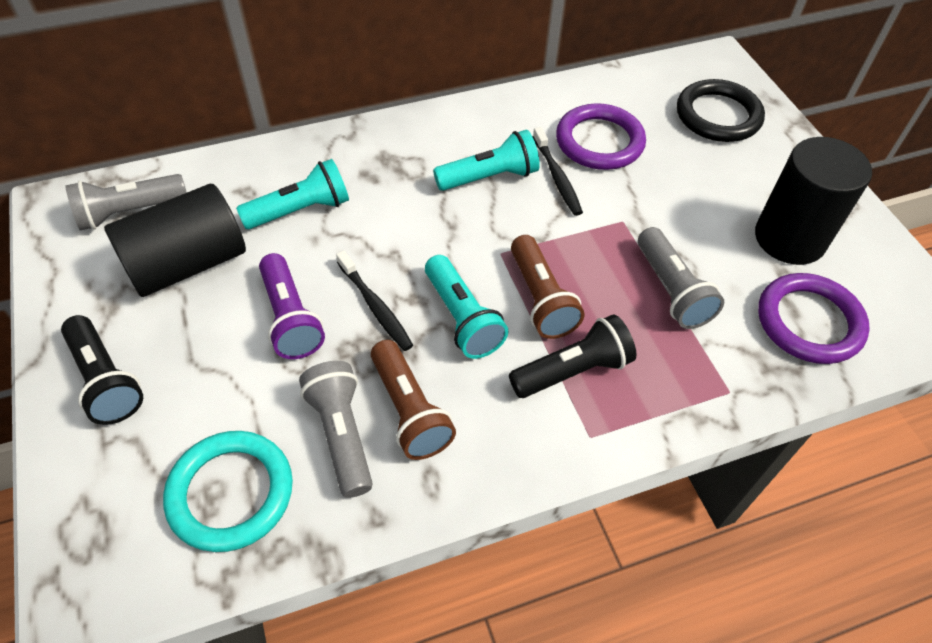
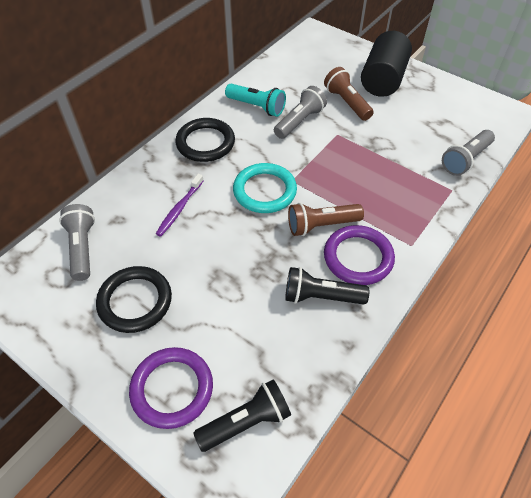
black cylinder: [104,184,246,297] [755,137,872,265] = 2 -> [361,31,412,97] = 1
black ring: [677,79,765,142] = 1 -> [96,266,172,333] [175,118,235,162] = 2
black toothbrush: [336,250,413,351] [533,127,583,216] = 2 -> none = 0
purple flashlight: [259,253,325,359] = 1 -> none = 0
purple toothbrush: none = 0 -> [156,174,204,237] = 1
turquoise flashlight: [236,159,349,229] [425,255,509,359] [433,130,540,191] = 3 -> [225,84,286,117] = 1

